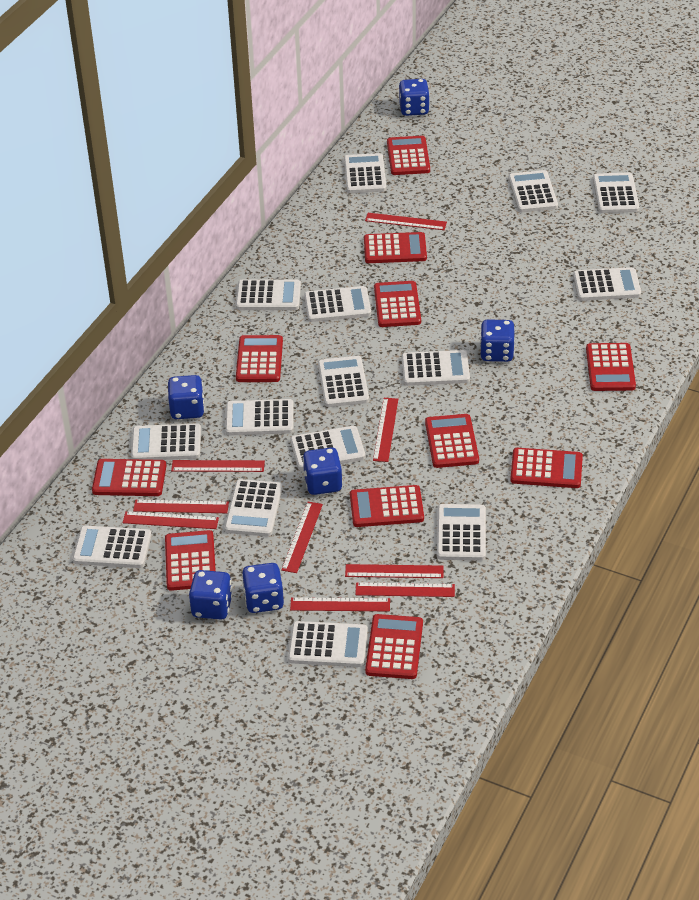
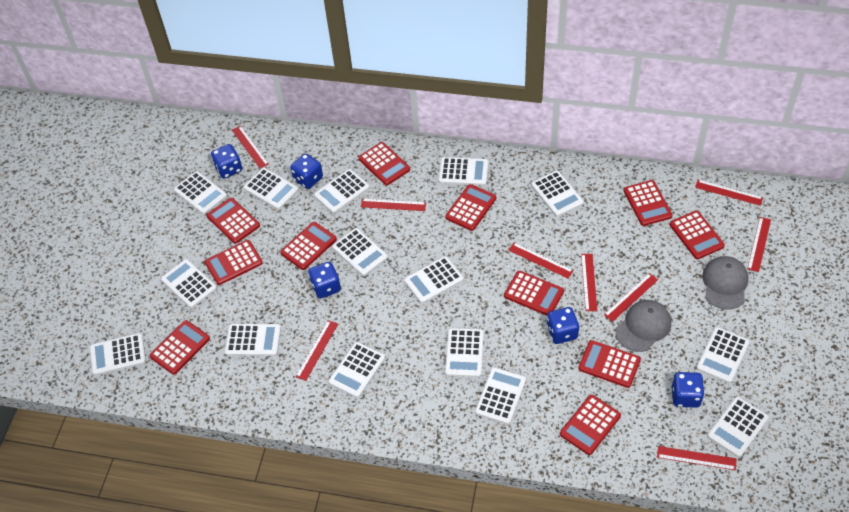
blue dice: [168,375,205,419] [189,570,233,620] [242,563,284,613] [303,447,343,495] [399,79,430,116] [480,319,515,362] = 6 -> [211,144,242,179] [291,154,323,189] [308,262,341,298] [547,307,579,344] [672,372,705,408] = 5
grey cap: none = 0 -> [616,300,671,352] [702,256,748,310] = 2

